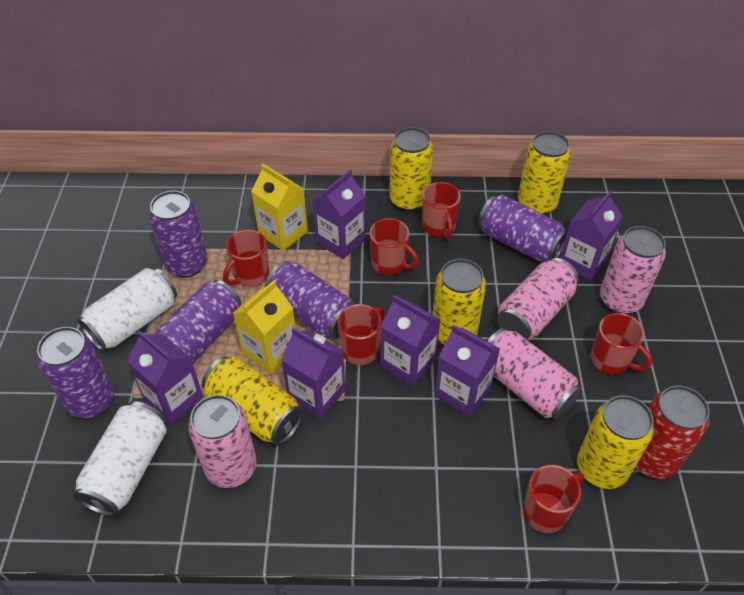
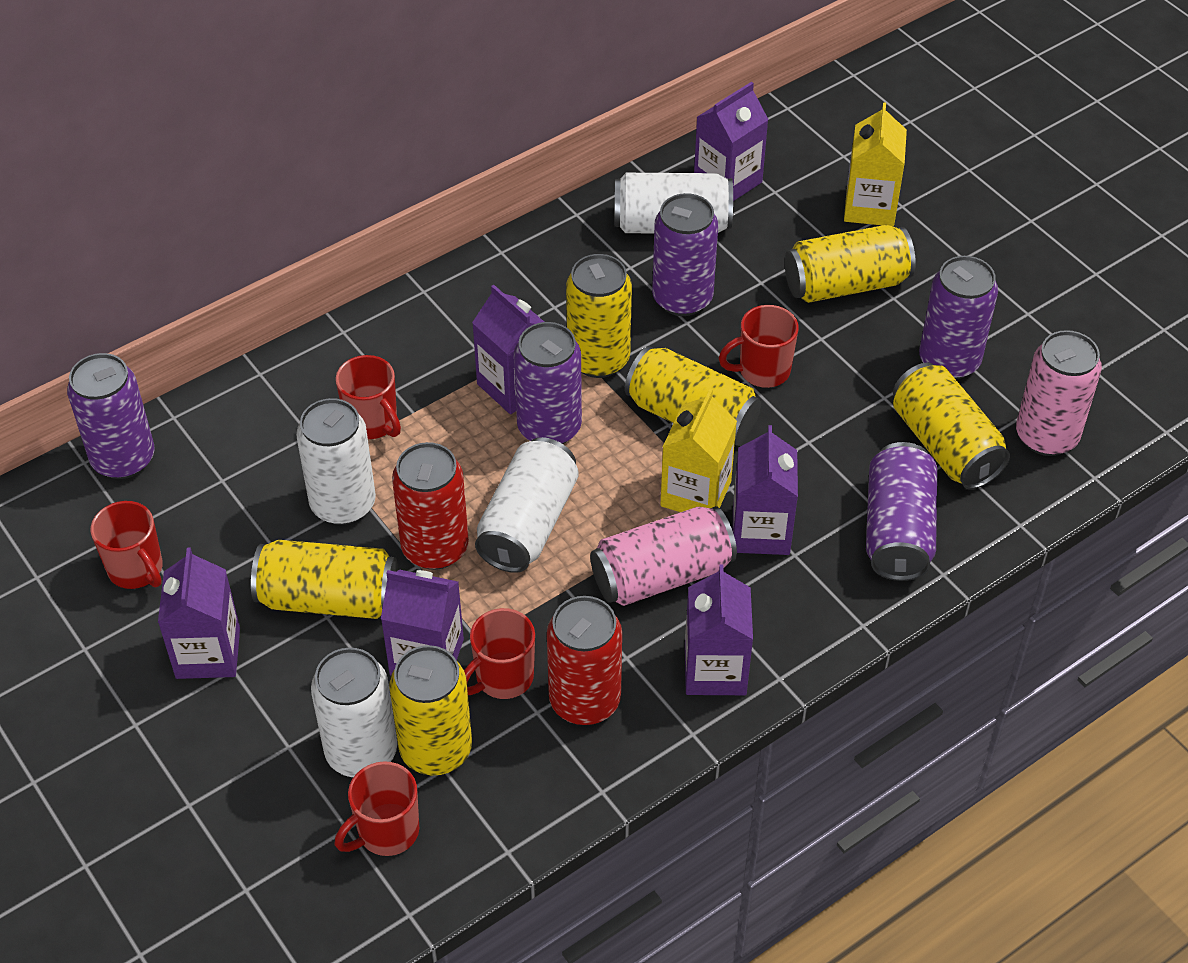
pink can: [188,395,257,488] [487,328,582,420] [497,258,579,340] [600,226,666,314] = 4 -> [590,506,737,606] [1016,330,1102,456] = 2
red can: [636,386,710,479] = 1 -> [392,442,469,570] [547,596,622,725] = 2
red mug: [223,230,270,287] [338,304,385,365] [370,218,419,275] [422,182,461,239] [523,465,584,533] [591,313,653,374] = 6 -> [91,501,163,589] [335,761,419,856] [336,355,401,439] [464,608,535,699] [719,305,799,388] = 5
white can: [73,401,167,516] [77,268,177,351] = 2 -> [296,398,376,525] [311,648,397,777] [475,437,579,573] [615,173,733,233] = 4
yellow can: [202,357,303,445] [389,127,433,211] [433,259,486,345] [518,131,571,215] [577,395,654,489] = 5 -> [251,540,398,619] [390,645,472,775] [566,254,632,378] [625,346,761,446] [785,225,916,303] [893,363,1010,489] = 6

